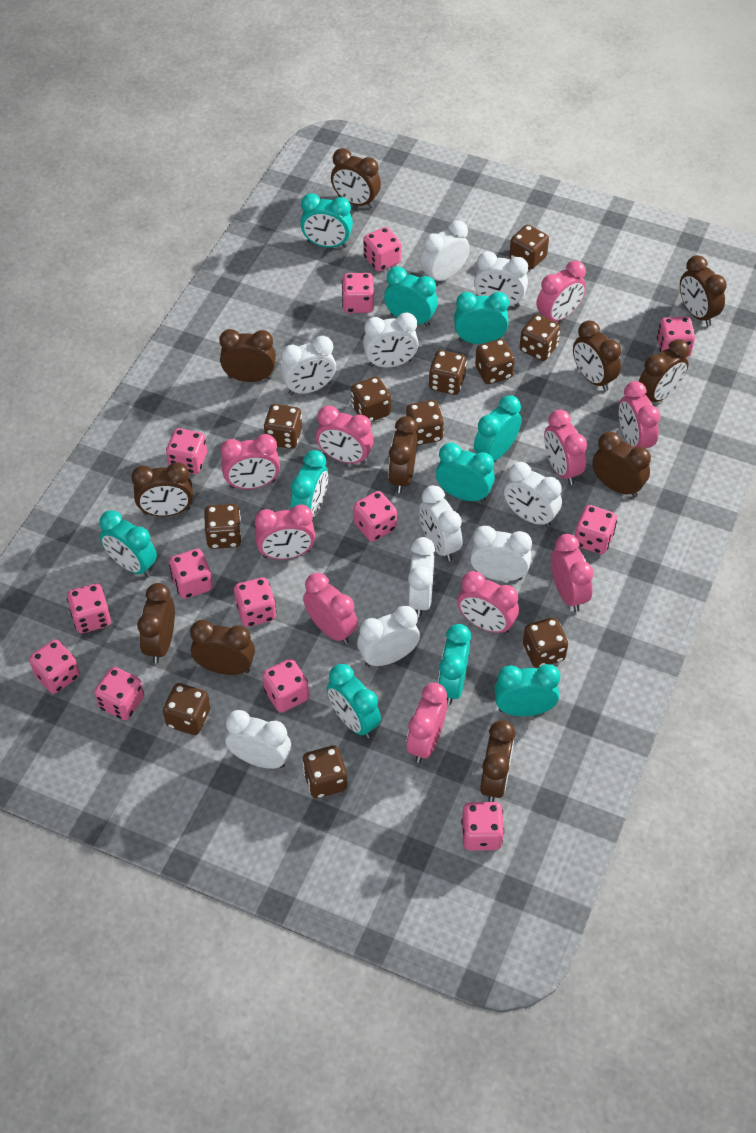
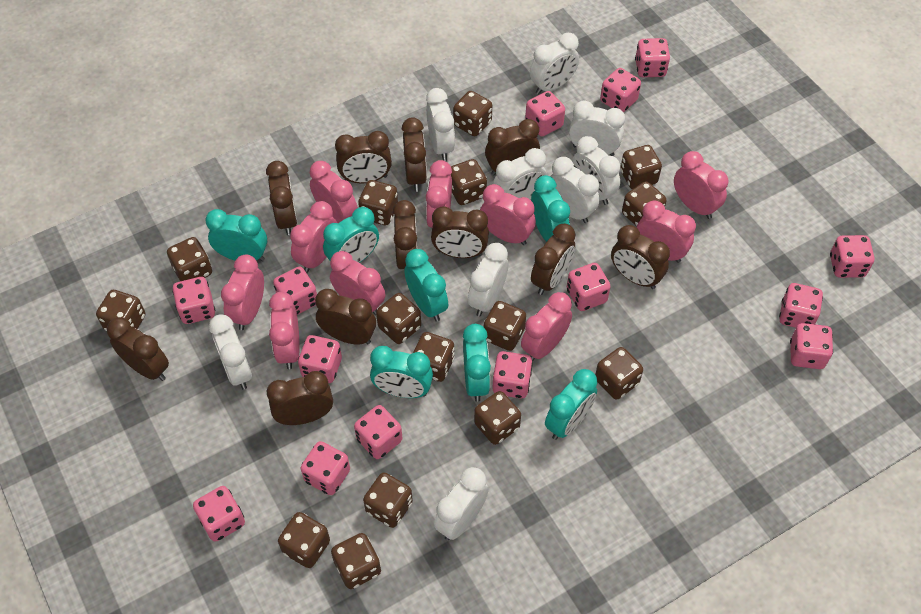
brown dice: [163,683,210,735] [204,504,242,549] [264,404,302,449] [302,746,347,798] [351,376,391,422] [406,400,444,445] [429,350,467,395] [475,339,515,384] [509,225,549,270] [520,314,561,361] [523,617,568,668] = 11 -> [96,290,145,331] [167,237,212,281] [278,512,330,568] [331,533,381,589] [358,180,398,225] [363,472,413,528] [376,293,421,344] [413,332,454,382] [451,159,487,205] [453,91,492,136] [474,391,521,445] [484,301,526,351] [595,347,643,400] [620,145,662,189] [622,181,666,226] = 15
pink dice: [29,639,80,694] [67,583,111,633] [94,667,144,720] [166,428,207,474] [169,549,213,599] [234,577,276,627] [262,659,309,713] [342,273,374,313] [354,491,397,542] [363,227,401,271] [461,802,504,851] [575,505,617,554] [657,317,695,357] = 13 -> [172,277,215,324] [193,486,245,542] [273,267,317,315] [298,335,342,383] [301,441,350,495] [354,405,402,459] [493,351,533,398] [525,91,565,136] [567,263,611,311] [600,68,641,112] [635,38,670,77] [779,283,823,328] [790,323,833,369] [830,235,874,278] = 14
turquoise clock: [99,510,157,577] [291,450,328,519] [300,193,353,248] [327,664,381,738] [384,267,438,327] [436,443,495,502] [438,624,471,705] [454,292,509,344] [474,395,522,461] [494,664,560,716] = 10 -> [205,209,267,261] [323,207,379,263] [370,346,433,398] [404,249,448,322] [463,324,491,402] [531,175,570,242] [545,369,597,440] = 7
white clock: [225,710,291,769] [280,336,336,395] [357,606,420,667] [363,313,418,367] [408,537,435,617] [419,485,462,561] [420,221,470,281] [470,526,532,581] [474,251,528,307] [504,462,562,527] = 10 -> [209,314,252,390] [426,88,455,161] [434,467,489,540] [468,243,508,317] [493,148,547,200] [530,33,579,94] [550,157,600,223] [569,100,625,156] [572,136,620,205] = 9

